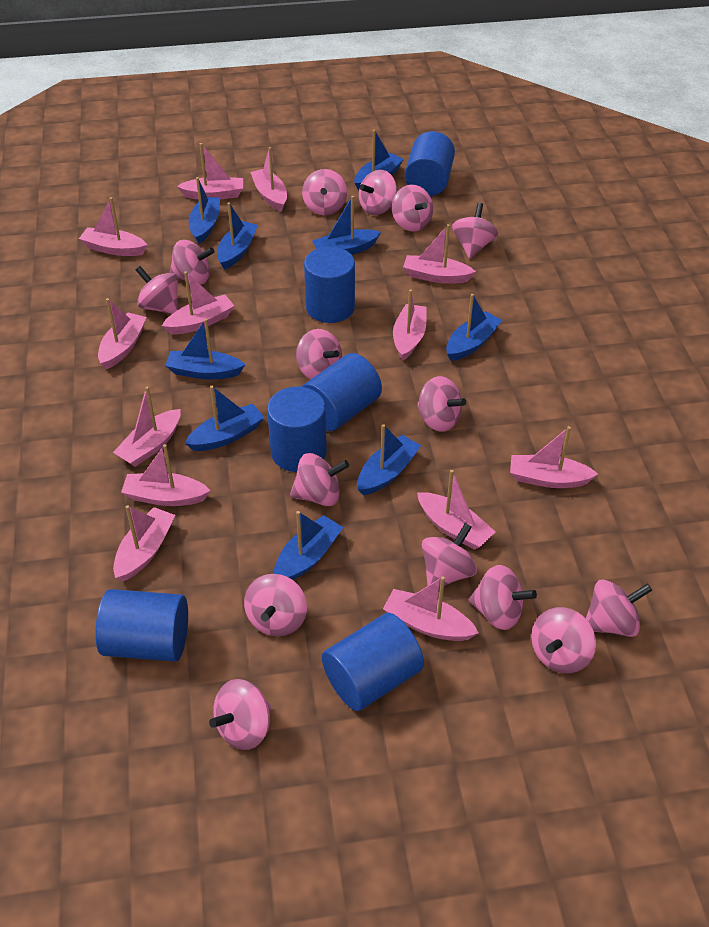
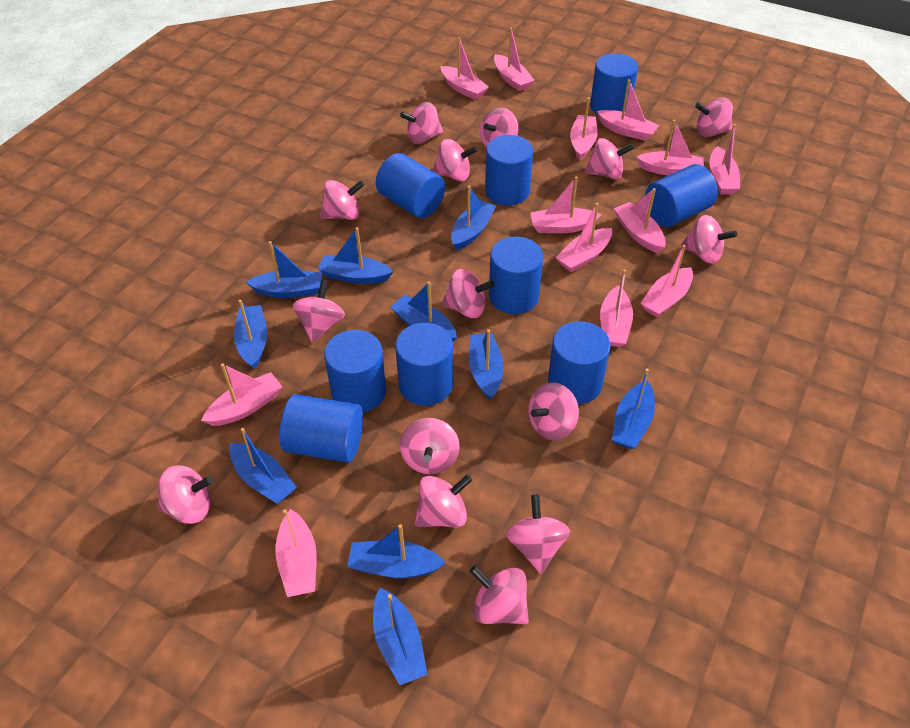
blue boat: [165,319,245,379] [185,386,265,451] [189,177,220,244] [217,202,258,270] [274,511,343,580] [312,196,381,255] [354,130,404,191] [357,424,421,495] [446,294,502,361] = 9 -> [229,428,297,504] [234,299,268,369] [246,241,322,298] [318,227,394,284] [347,524,446,578] [373,588,428,685] [390,281,457,341] [451,185,496,250] [469,329,504,400] [612,368,655,449] = 10
blue cylinder: [95,589,188,662] [267,387,327,472] [302,353,382,431] [304,247,355,323] [322,613,424,711] [405,131,455,196] = 6 -> [280,394,363,463] [324,330,386,413] [376,153,445,218] [395,323,453,406] [485,135,533,206] [489,237,543,314] [548,321,610,404] [590,53,638,115] [645,164,718,227] = 9

